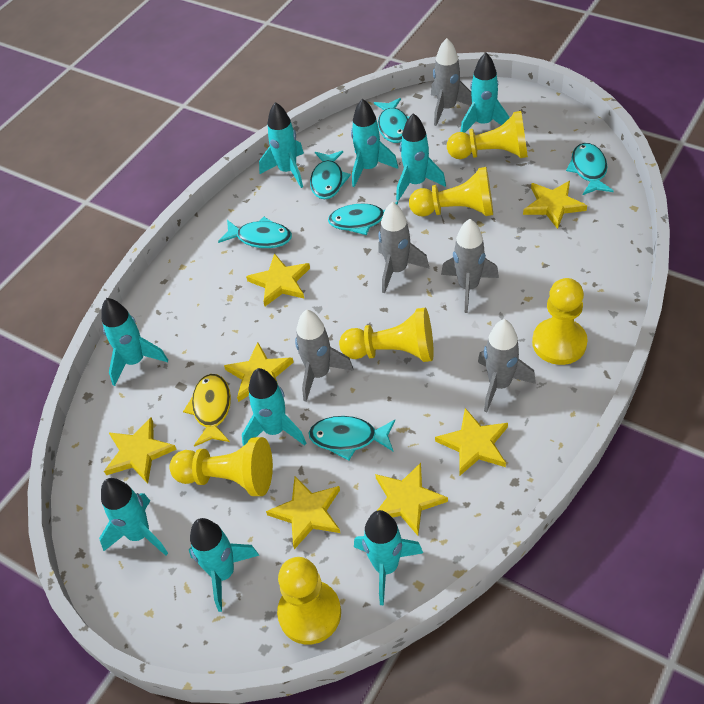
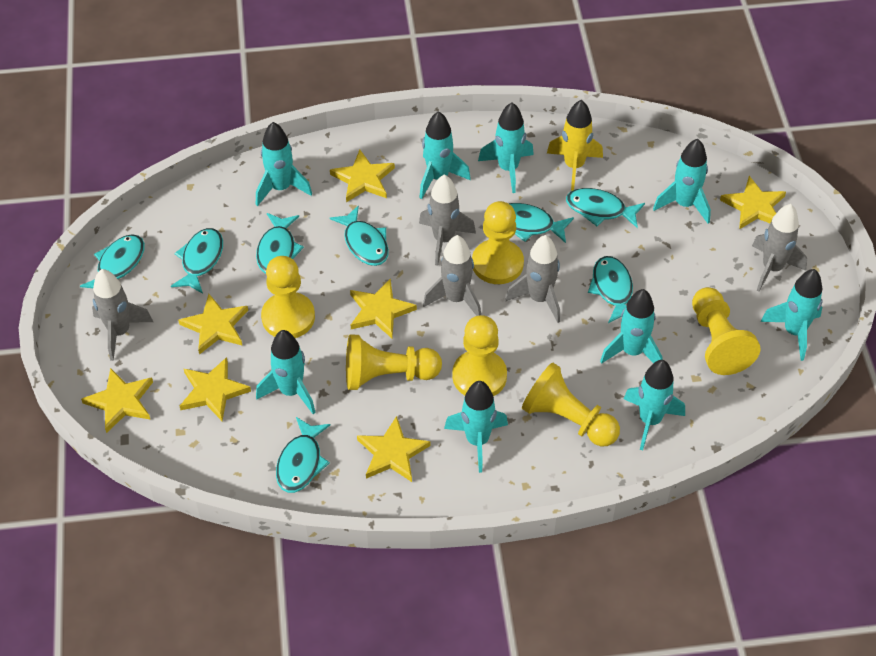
turquoise fish: [218,217,292,248] [309,416,395,461] [310,151,351,199] [328,201,398,235] [374,98,410,143] [566,143,614,195] = 6 -> [80,234,145,288] [171,228,223,294] [256,213,304,274] [276,417,331,493] [330,205,389,266] [509,203,574,243] [566,188,645,228] [588,256,633,323] = 8
yellow fish: [183,374,231,447] = 1 -> none = 0
yellow rocket: none = 0 -> [547,100,603,191] = 1

